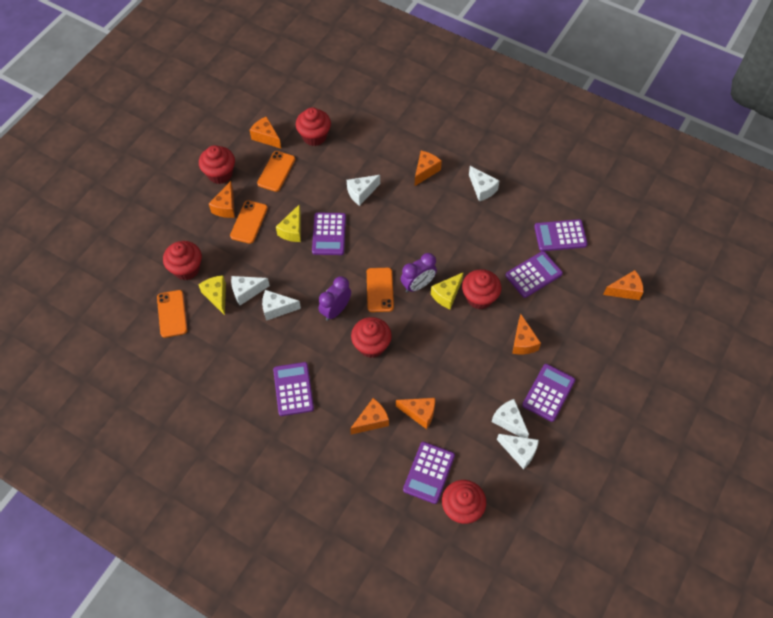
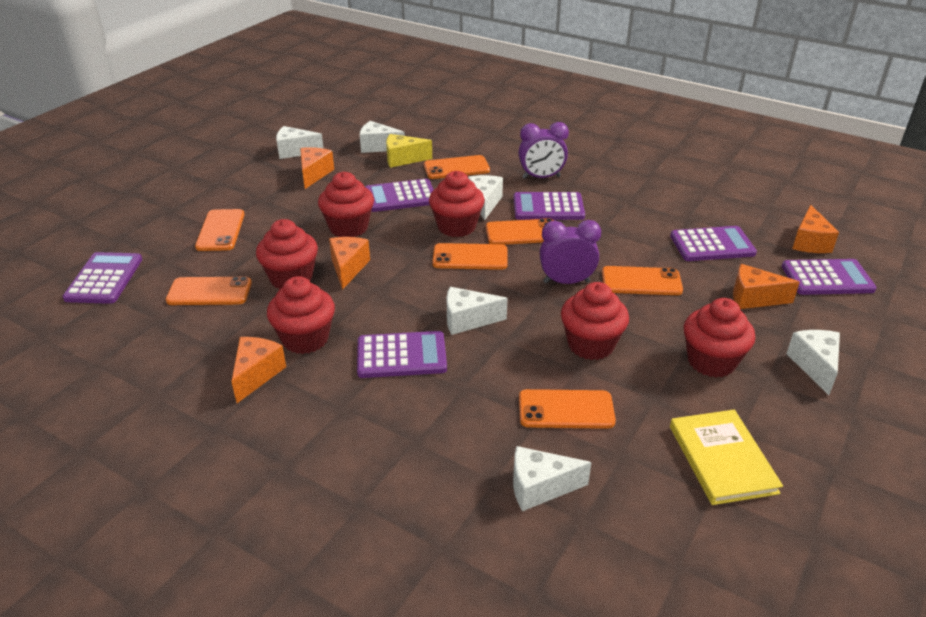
orange cheese: [209,181,235,218] [250,116,281,148] [350,398,389,434] [396,398,435,429] [415,151,442,186] [512,314,541,354] [603,270,644,300] = 7 -> [231,337,286,403] [300,147,334,189] [329,237,370,290] [733,264,800,309] [792,205,839,253] = 5
orange phone: [157,290,187,338] [230,200,268,244] [257,151,295,192] [367,268,394,312] = 4 -> [166,276,252,305] [195,209,245,251] [424,155,490,179] [432,243,508,270] [486,218,554,245] [519,389,616,429] [602,266,683,295] = 7
yellow book: none = 0 -> [670,410,783,505] = 1
yellow cheese: [199,275,226,315] [276,204,301,242] [431,272,464,309] = 3 -> [386,134,432,168] = 1

